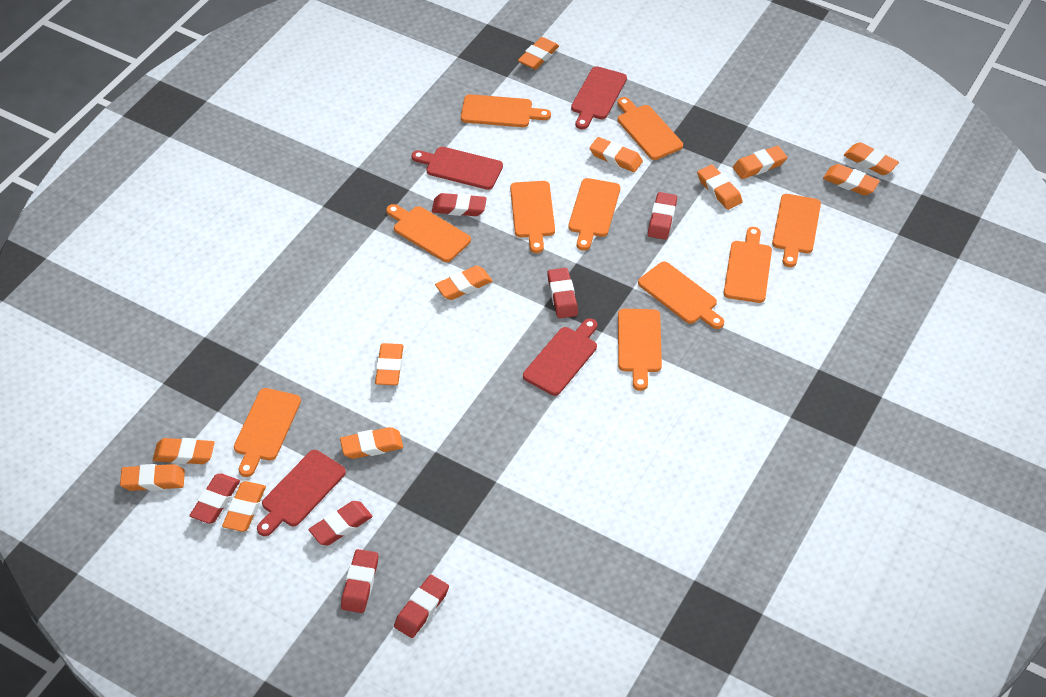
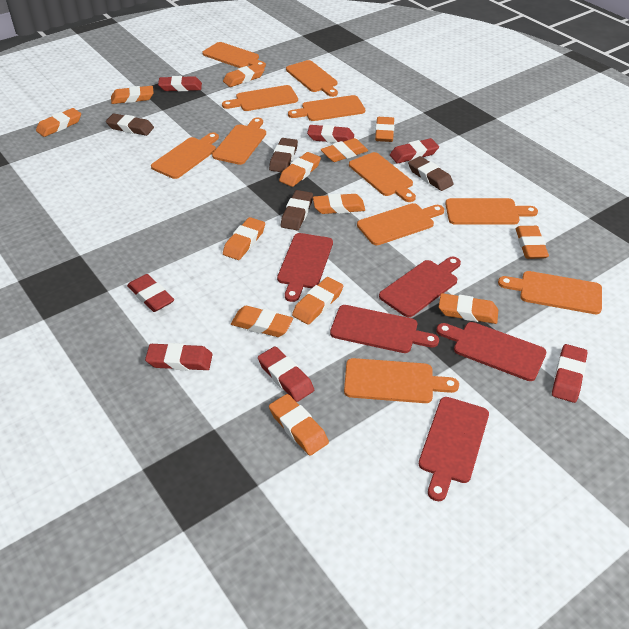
brown eraser: none = 0 -> [106,114,154,136] [269,138,298,172] [281,190,313,230] [408,156,453,191] = 4
orange cutting board: [234,388,301,477] [386,204,471,262] [461,94,551,127] [510,181,555,253] [568,178,620,251] [617,97,683,160] [618,309,662,391] [638,261,724,329] [724,227,772,303] [772,194,821,267] = 10 -> [151,132,219,179] [202,42,266,68] [212,117,266,165] [222,85,298,111] [286,60,338,97] [288,95,365,121] [344,358,459,403] [349,152,416,202] [357,203,444,245] [445,198,538,225] [498,271,602,314] = 11
orange eraser: [120,464,185,491] [153,438,215,464] [222,481,266,532] [340,427,403,459] [375,343,403,385] [435,266,492,300] [518,37,559,69] [590,137,643,172] [697,165,743,210] [733,146,787,179] [823,164,880,195] [844,142,899,175] = 12 -> [36,108,81,137] [111,86,154,104] [223,64,265,87] [223,217,265,260] [231,306,293,337] [269,394,329,456] [279,152,321,187] [292,277,343,325] [313,194,365,214] [321,138,368,162] [375,117,394,142] [439,293,498,324] [516,226,549,259] = 13
red cutting board: [257,450,346,536] [411,147,503,190] [523,318,597,396] [571,66,627,129] = 4 -> [277,233,333,302] [330,305,439,353] [379,257,461,317] [419,397,489,501] [436,322,546,381] = 5

